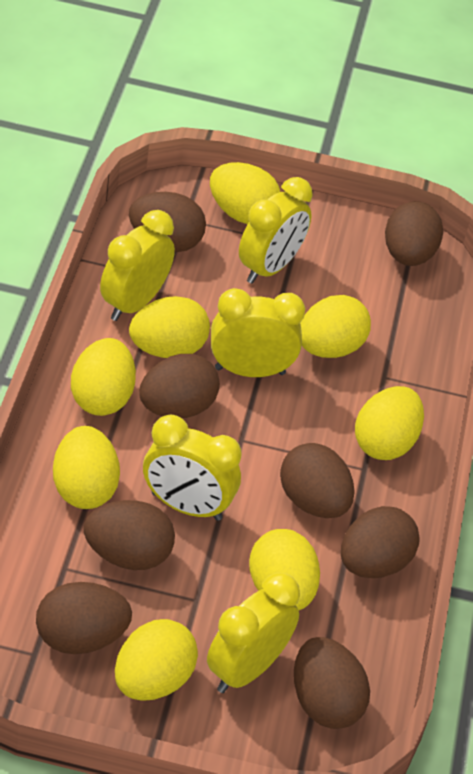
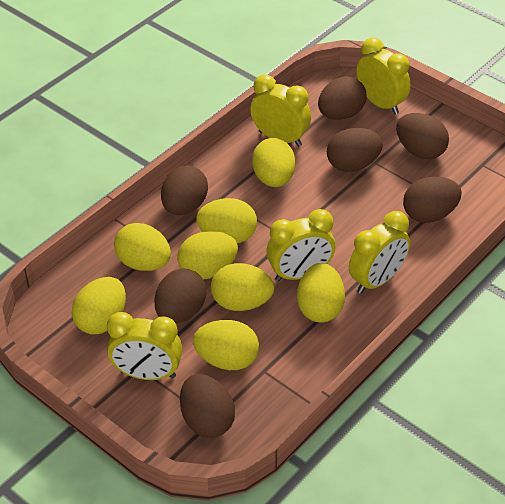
brown egg: [36,582,132,654] [84,500,175,570] [129,192,206,252] [139,354,220,418] [280,443,355,518] [294,637,370,729] [341,506,420,578] [385,201,443,266] = 8 -> [154,269,206,323] [161,165,208,215] [180,374,235,438] [318,76,367,120] [327,128,383,172] [396,113,449,159] [403,177,462,223] = 7

